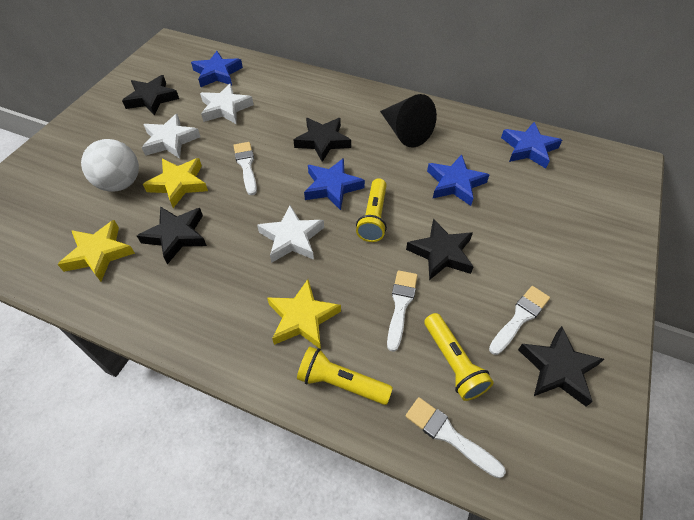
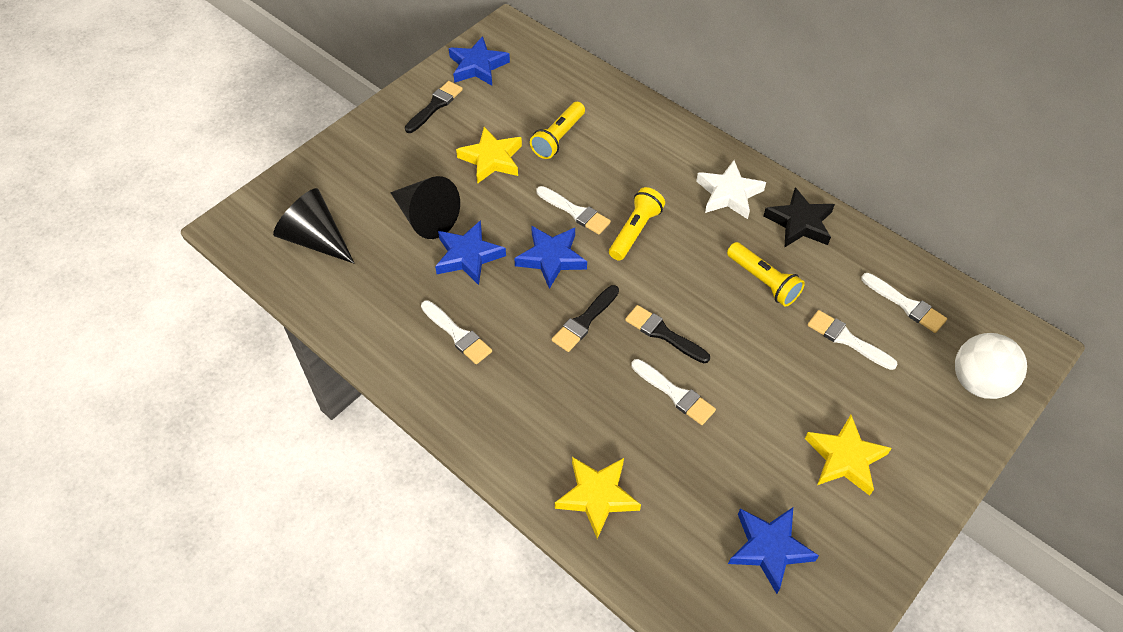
black brush: none = 0 -> [405,81,463,133] [552,285,619,352] [625,305,710,363] = 3
black cone: [380,94,437,148] = 1 -> [273,188,355,264] [390,176,460,239] = 2
black star: [122,75,179,115] [137,206,207,264] [293,118,351,162] [406,219,474,280] [518,326,604,407] = 5 -> [764,187,835,247] = 1
white brush: [234,142,257,195] [387,270,418,352] [405,397,506,478] [489,286,550,355] = 4 -> [421,300,492,364] [537,186,611,234] [631,359,716,425] [808,310,898,370] [861,273,947,333] = 5
white star: [142,114,200,159] [200,83,254,124] [257,205,324,263] = 3 -> [696,160,766,219] = 1

